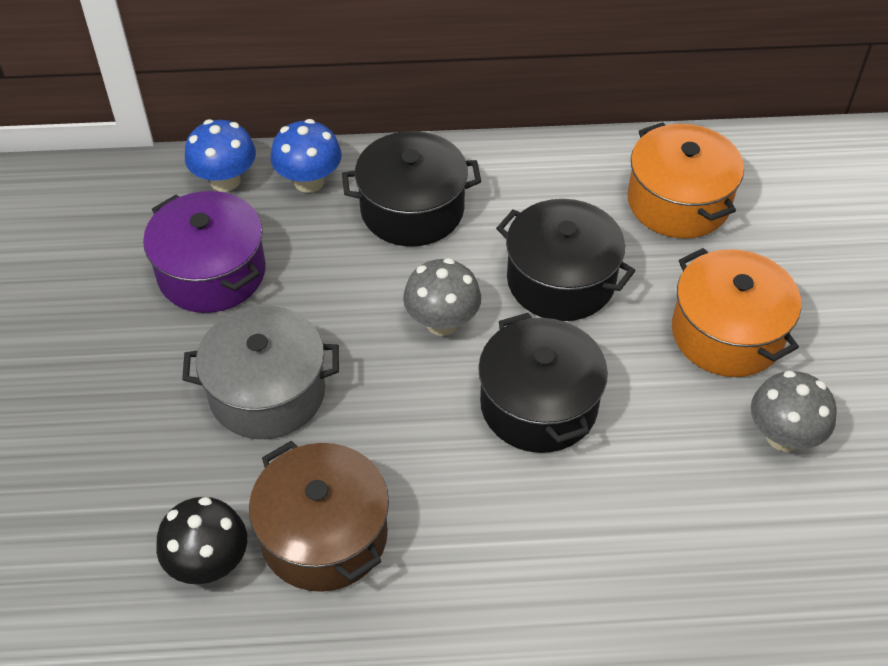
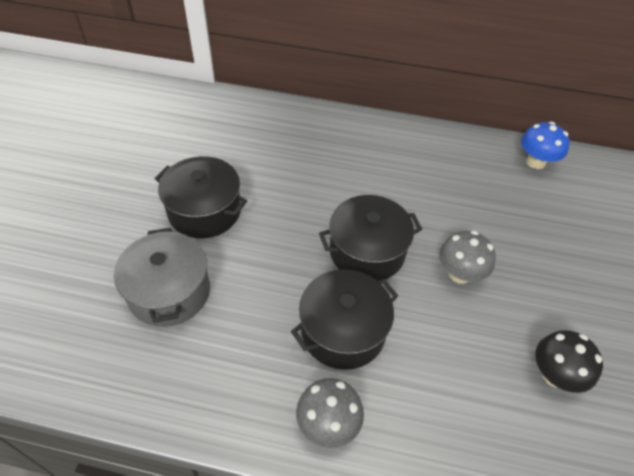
blue mushroom: [185,119,256,192] [271,119,342,193] = 2 -> [521,122,570,169] = 1
brown pot: [249,441,389,592] = 1 -> none = 0
orange pot: [628,122,744,239] [672,248,801,377] = 2 -> none = 0
purple pot: [143,191,266,313] = 1 -> none = 0

